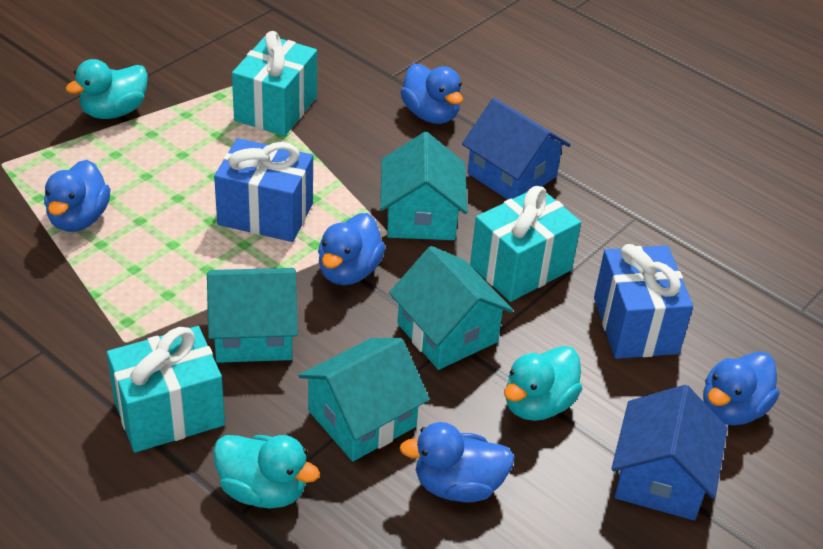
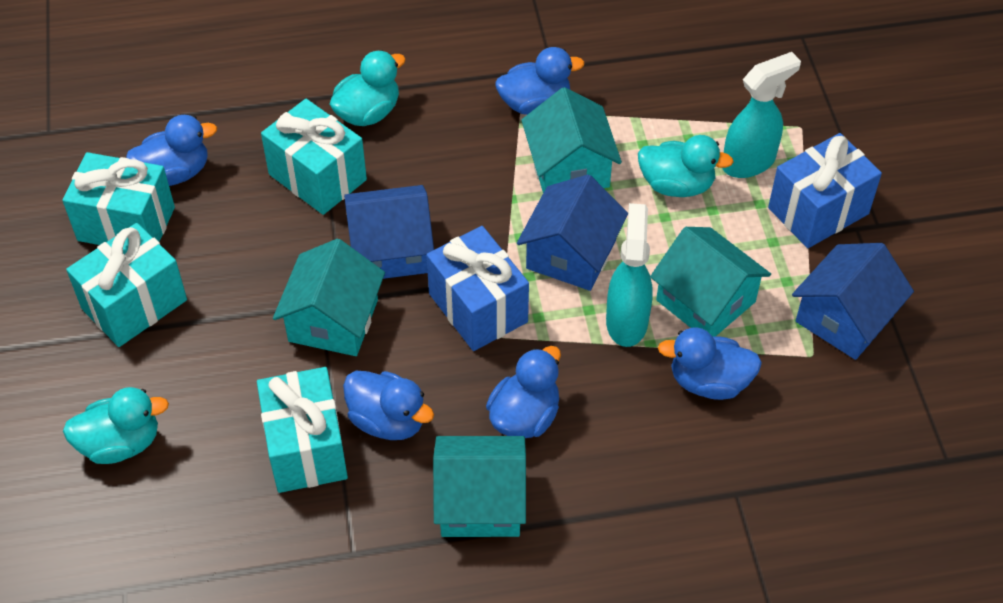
blue house: [462,98,571,200] [611,385,728,520] = 2 -> [344,185,434,279] [517,175,628,291] [792,243,914,360] = 3
turquoise gift: [107,326,225,453] [232,31,317,136] [470,186,581,302] = 3 -> [62,152,175,245] [66,223,187,347] [257,367,348,493] [261,99,367,215] = 4
turquoise spray bottle: none = 0 -> [606,203,653,347] [723,52,801,178] = 2

